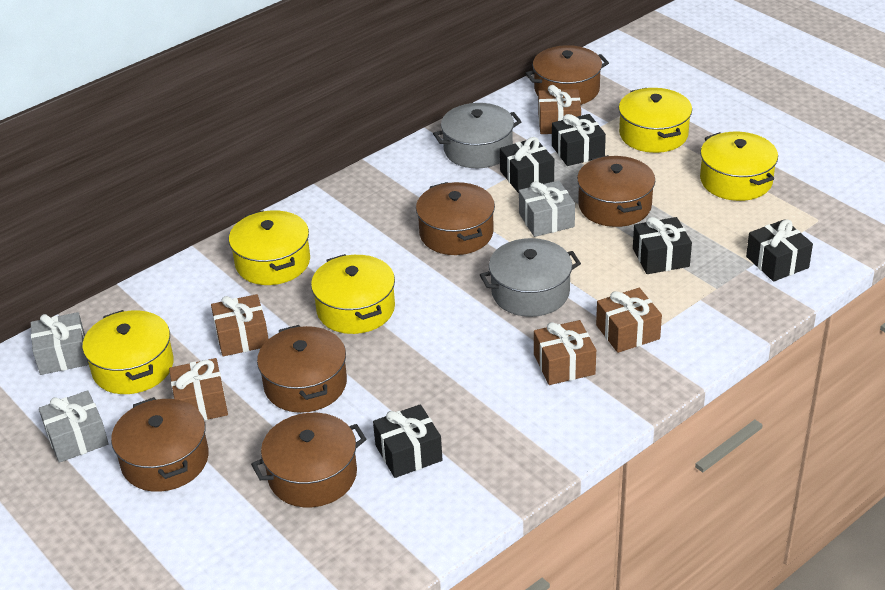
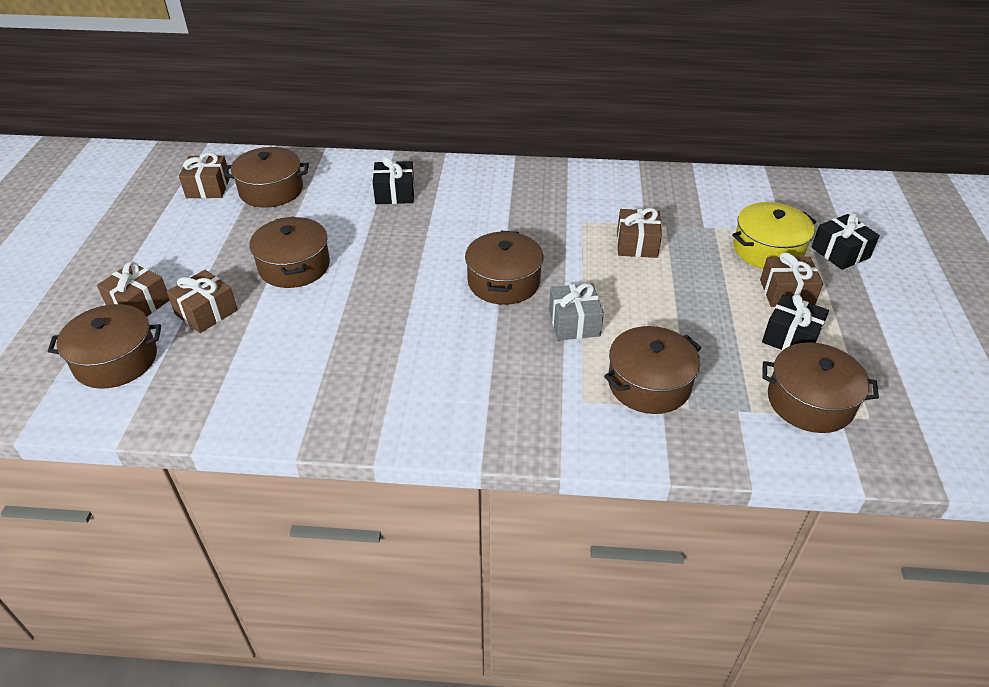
black gift: [373,404,442,478] [500,137,554,193] [552,114,606,166] [633,217,692,274] [746,219,813,282] = 5 -> [373,157,414,204] [762,294,829,350] [811,213,880,270] = 3
grey gift: [31,312,89,375] [39,390,109,463] [519,180,575,237] = 3 -> [549,283,604,341] = 1
grey pot: [433,103,522,168] [480,238,581,317] = 2 -> none = 0
yellow pot: [82,310,174,394] [229,210,310,285] [311,254,395,334] [619,88,692,153] [700,132,778,201] = 5 -> [732,202,816,269] = 1

